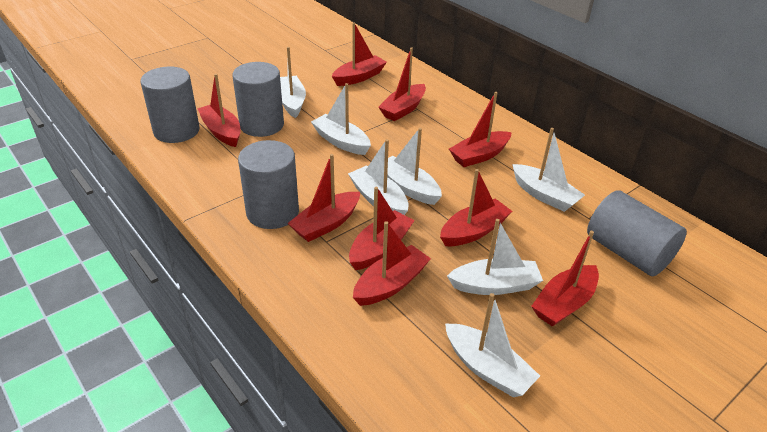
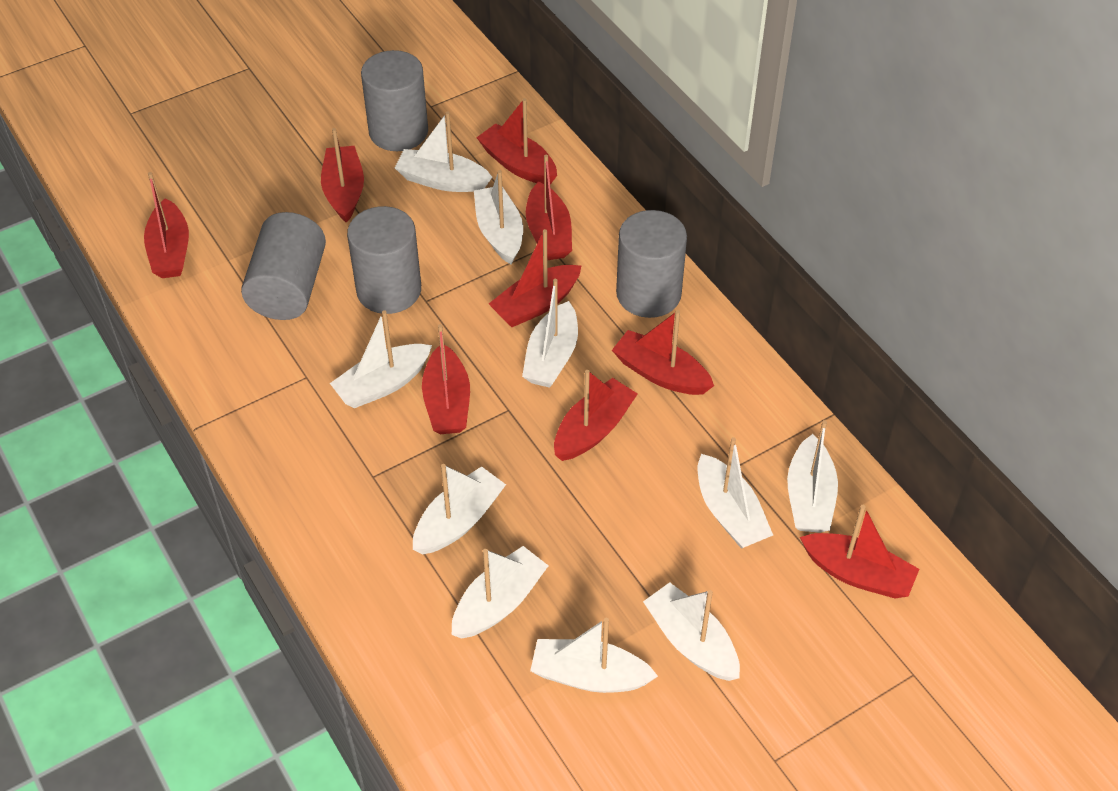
white boat: [280,47,306,118] [311,83,371,155] [348,139,409,215] [387,128,442,205] [445,293,540,397] [447,219,543,295] [512,128,585,212] = 7 -> [330,310,432,408] [395,112,492,192] [413,464,506,554] [452,546,548,639] [474,170,523,264] [522,279,578,388] [530,618,658,693] [643,582,740,681] [698,437,773,549] [787,420,838,533] = 10

